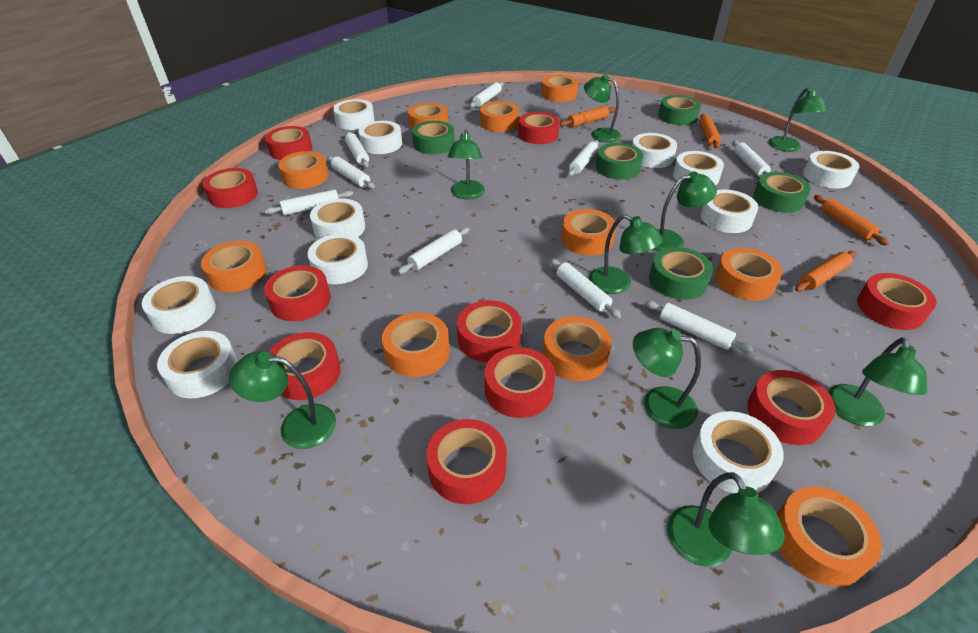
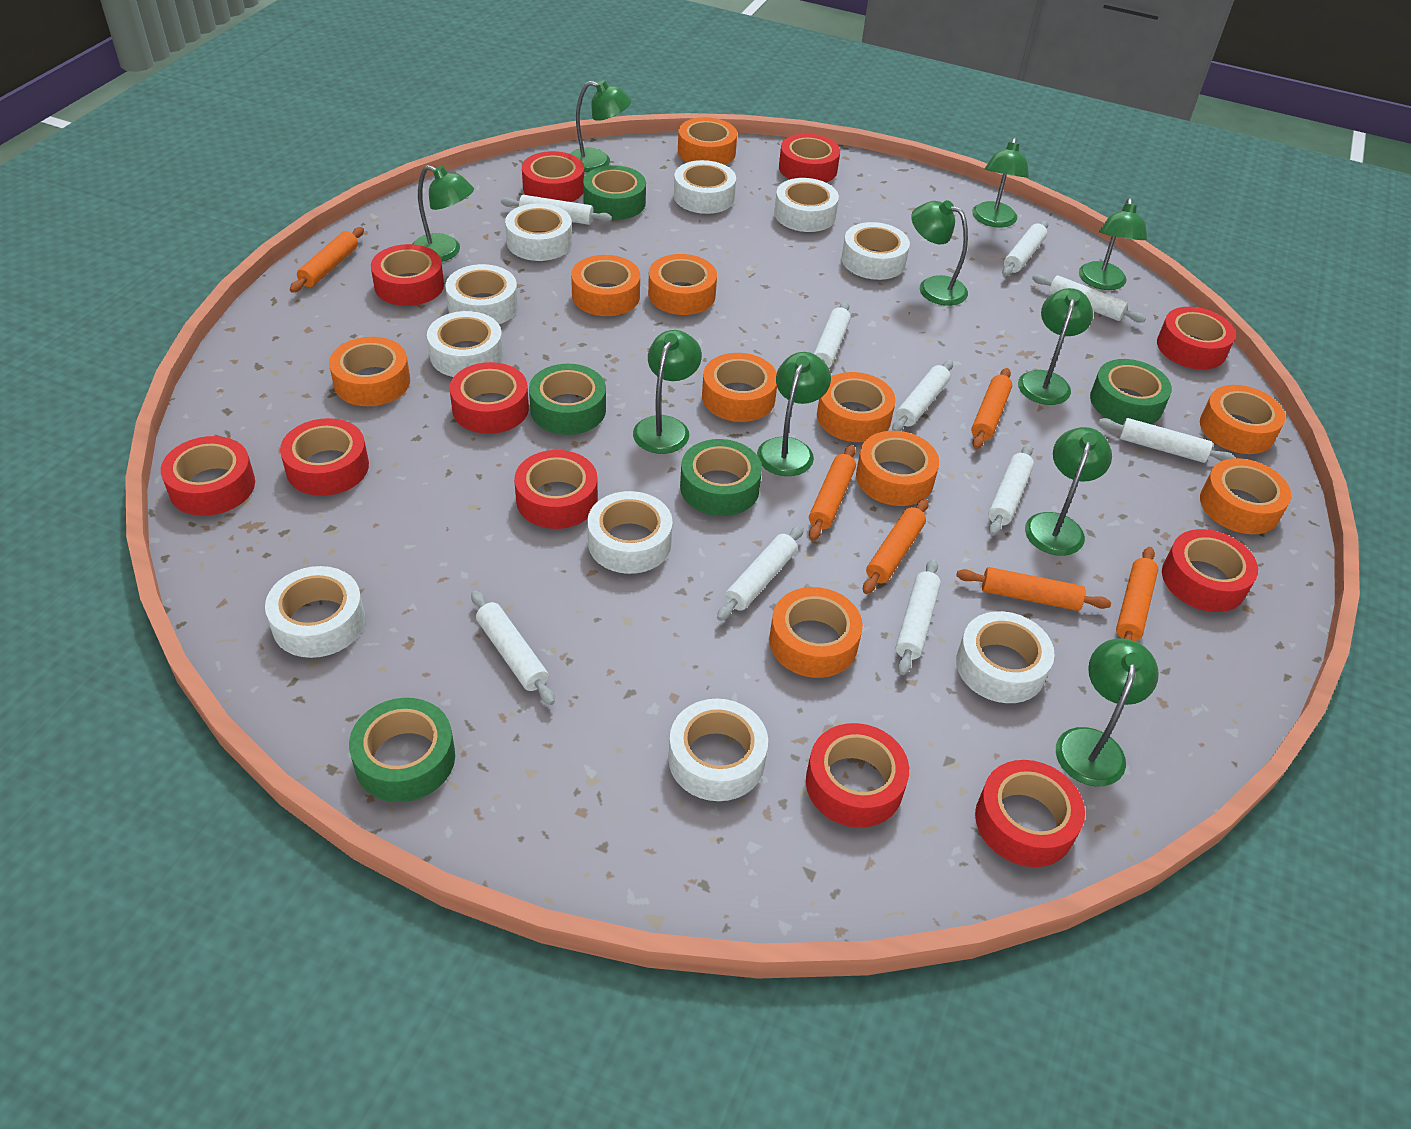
green lamp: [229,351,336,449] [448,130,485,199] [584,75,621,143] [589,214,663,294] [633,328,701,429] [654,172,717,251] [667,472,785,567] [769,88,827,152] [828,337,927,426] = 9 -> [412,165,474,262] [570,80,631,172] [633,330,702,454] [757,352,831,476] [911,200,968,306] [972,138,1029,228] [1018,288,1093,405] [1025,427,1112,556] [1056,638,1159,786] [1079,198,1147,290] = 10
orange rolling pin: [560,106,616,127] [699,114,721,149] [795,251,856,292] [814,195,889,245] = 4 -> [290,227,364,293] [809,445,856,541] [863,499,929,594] [956,567,1111,611] [971,368,1012,449] [1116,547,1158,641] = 6
red tape: [202,168,258,208] [264,265,331,321] [265,126,312,160] [269,332,341,400] [426,419,507,504] [457,300,522,362] [484,347,555,418] [518,112,560,144] [747,370,836,445] [857,273,937,330] = 10 -> [161,436,255,516] [280,418,369,496] [371,244,444,306] [450,362,529,434] [514,450,598,529] [522,151,584,202] [779,134,840,182] [806,723,909,828] [975,760,1085,867] [1157,307,1236,370] [1162,529,1258,612] = 11
white rolling pin: [264,189,353,215] [327,156,375,189] [345,132,369,167] [398,227,470,274] [470,82,504,108] [550,258,621,318] [568,140,599,176] [645,300,754,353] [732,140,771,177] = 9 -> [471,591,555,705] [501,195,612,225] [717,525,804,621] [814,301,851,368] [892,360,953,431] [896,559,941,675] [988,444,1034,536] [1002,221,1048,276] [1032,274,1146,323] [1098,418,1235,463] = 10
white tape: [142,276,216,334] [157,331,238,399] [308,234,368,284] [310,198,365,239] [333,99,375,130] [358,121,402,154] [632,133,677,168] [673,151,724,185] [693,411,784,493] [701,190,758,233] [803,151,859,188] = 11 -> [265,566,365,658] [427,311,503,377] [445,264,518,324] [505,203,572,261] [587,491,673,574] [668,699,768,801] [674,160,736,214] [774,178,839,232] [841,222,910,280] [956,611,1055,703] = 10

